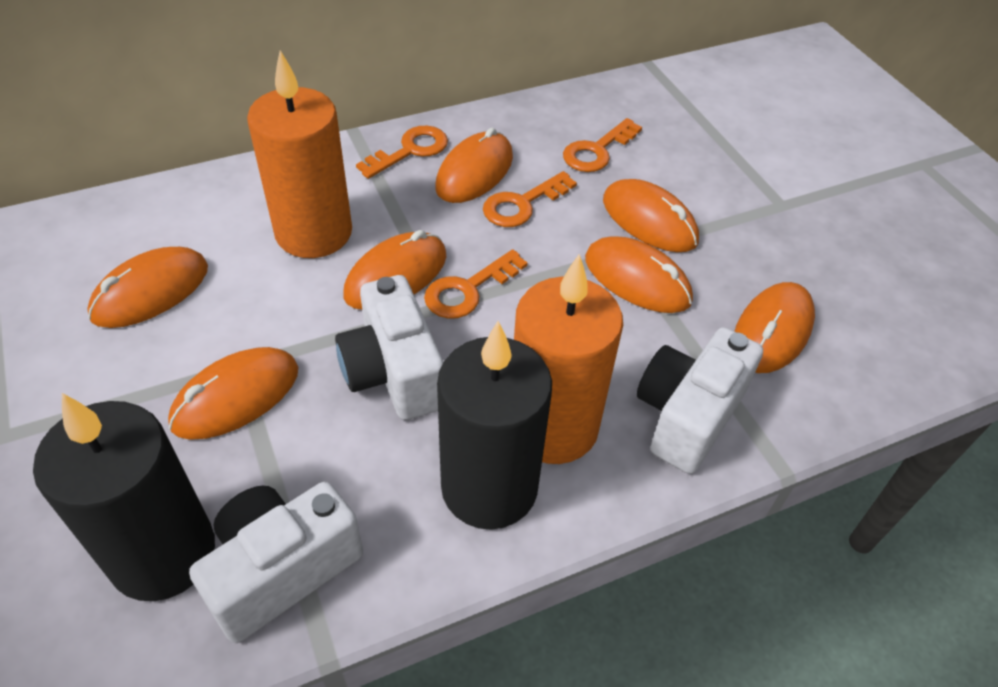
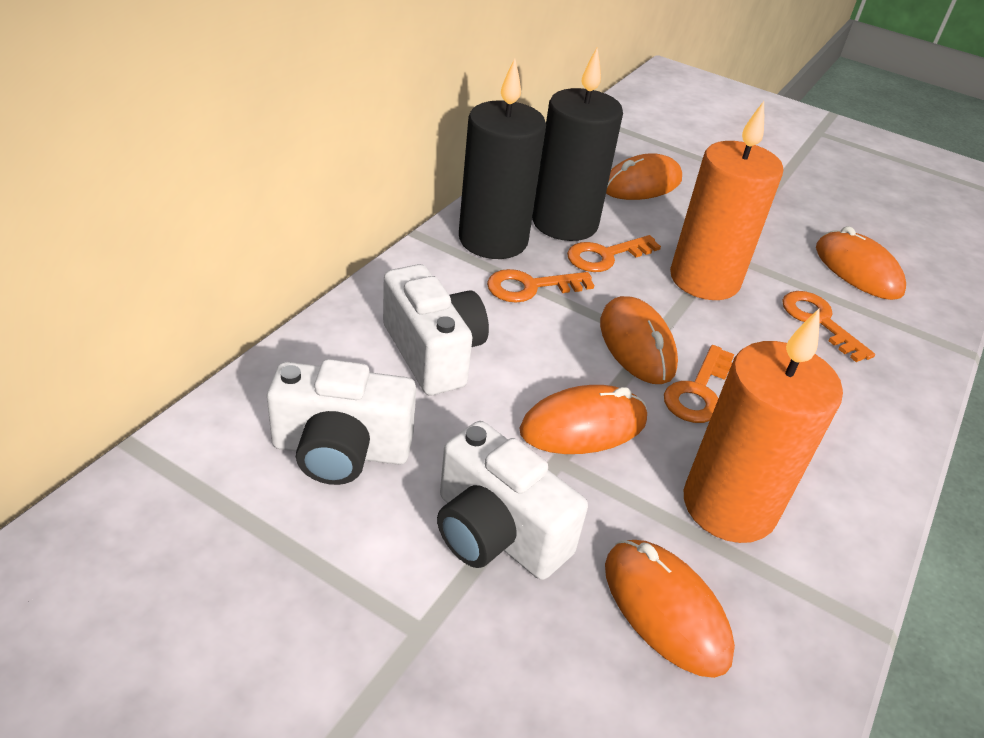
orange mouse: [87,247,208,328] [168,347,298,440] [343,230,447,310] [435,127,513,203] [585,236,693,313] [603,179,699,252] [735,282,815,373] = 7 -> [520,385,647,454] [600,296,678,384] [605,540,735,678] [606,153,682,200] [816,226,906,300] = 5

